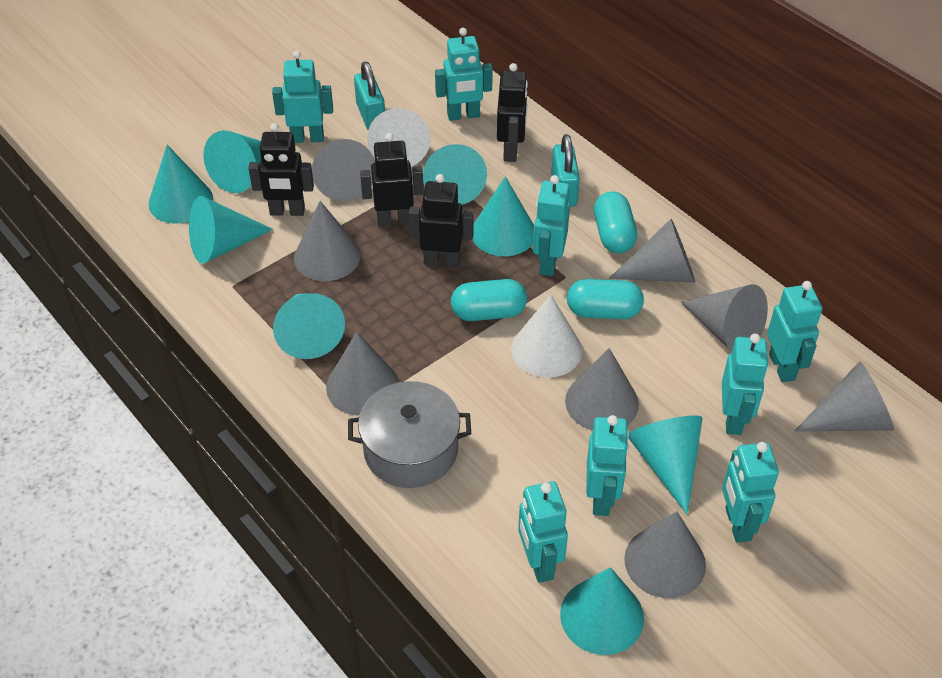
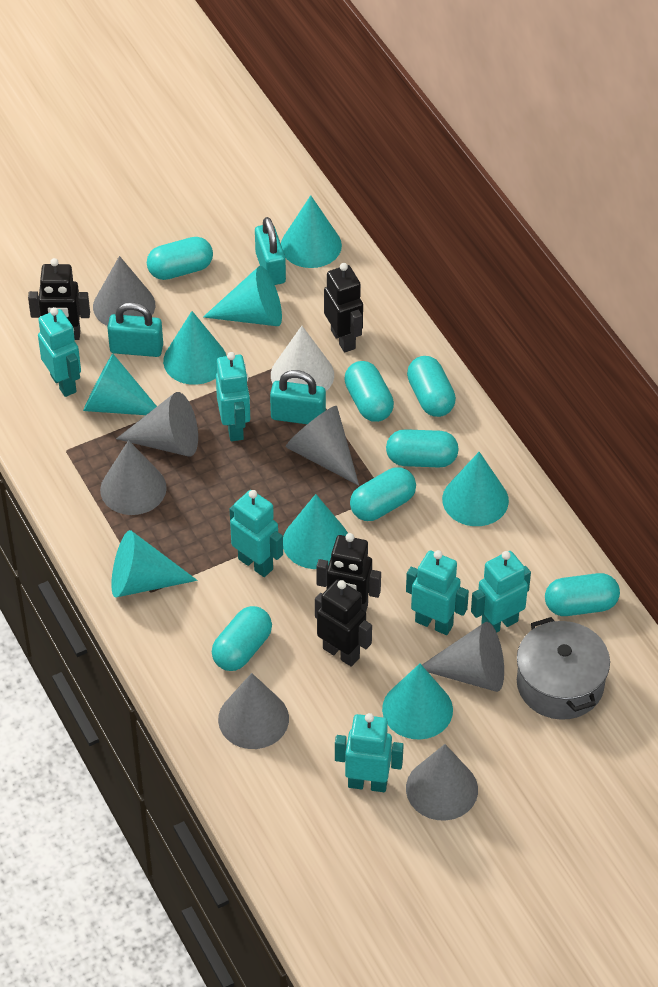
grey cone: [294,201,361,281] [312,139,375,201] [326,332,399,415] [565,348,639,431] [609,219,695,283] [624,511,706,598] [681,284,768,352] [795,361,894,432] = 8 -> [93,256,155,326] [100,440,167,515] [116,392,198,456] [218,673,289,749] [286,406,359,486] [406,744,478,821] [422,622,504,692] = 7
turquoise capsule: [451,279,527,321] [567,279,644,319] [594,191,637,253] = 3 -> [147,237,213,280] [212,606,272,671] [344,361,394,422] [350,468,416,521] [386,429,459,468] [407,356,456,417] [545,573,620,616] = 7
turquoise padlock: [354,61,385,130] [551,134,580,207] = 2 -> [107,302,163,357] [255,217,286,285] [270,370,326,424] = 3
turquoise robot: [272,51,333,143] [435,28,493,121] [518,481,568,583] [533,175,570,276] [586,415,629,516] [722,334,769,435] [722,442,779,543] [767,281,822,382] = 8 -> [38,307,81,397] [216,352,250,441] [230,490,283,577] [335,713,404,792] [406,550,469,635] [471,551,531,633] = 6
white cone: [367,108,430,167] [511,295,582,378] = 2 -> [271,326,334,391] = 1

